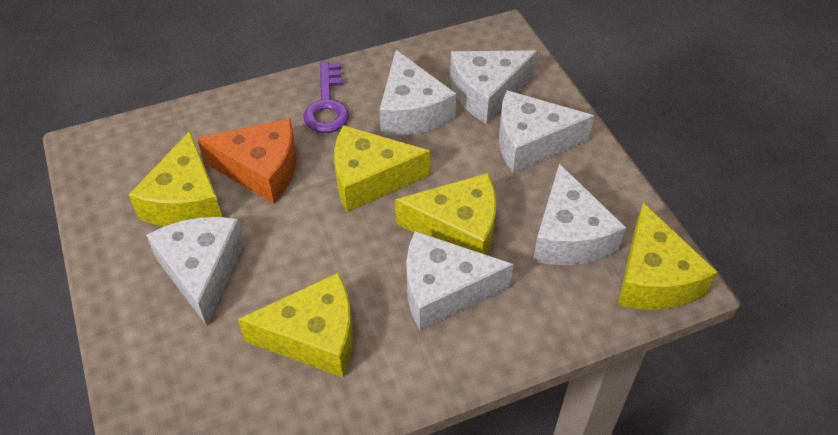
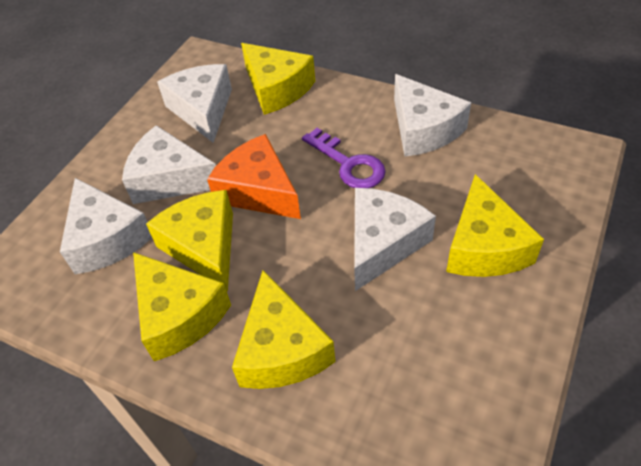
white cheese: [146,217,245,326] [380,50,456,136] [406,231,514,331] [450,50,538,124] [499,90,594,173] [533,164,626,265] = 6 -> [60,178,152,274] [122,125,216,204] [157,64,232,143] [354,188,436,291] [394,74,471,157] = 5

